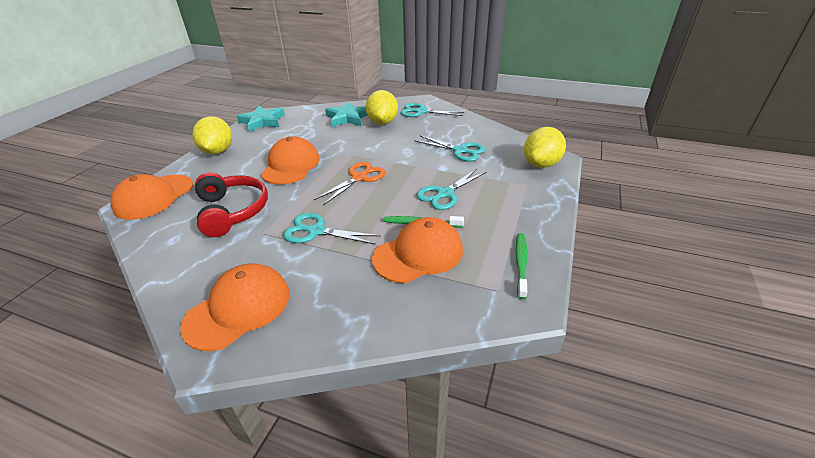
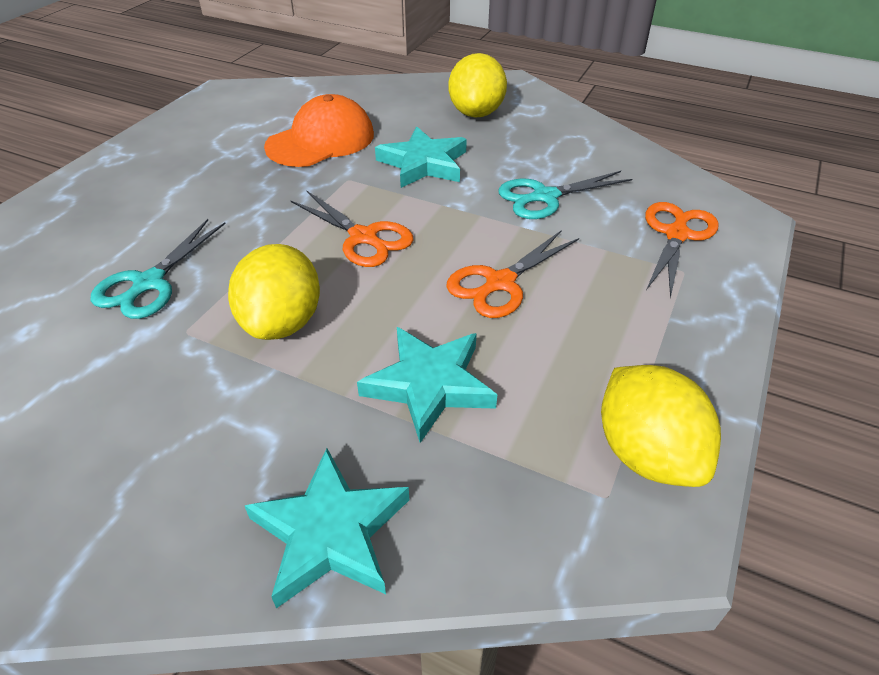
green toothbrush: [383,216,464,227] [516,233,527,299] = 2 -> none = 0
orange cap: [111,174,193,220] [180,263,289,351] [261,136,320,184] [372,217,463,283] = 4 -> [264,94,374,167] = 1
orange scissors: [314,162,386,205] = 1 -> [290,190,413,267] [446,230,579,318] [645,202,718,298] = 3
red headphones: [195,172,268,237] = 1 -> none = 0
turquoise scissors: [283,213,381,245] [400,103,464,117] [414,135,486,162] [417,169,486,210] = 4 -> [91,219,226,319] [498,171,632,219] = 2
turquoise star: [237,106,285,132] [325,101,368,127] = 2 -> [244,448,409,608] [357,327,497,443] [375,127,467,188] = 3

